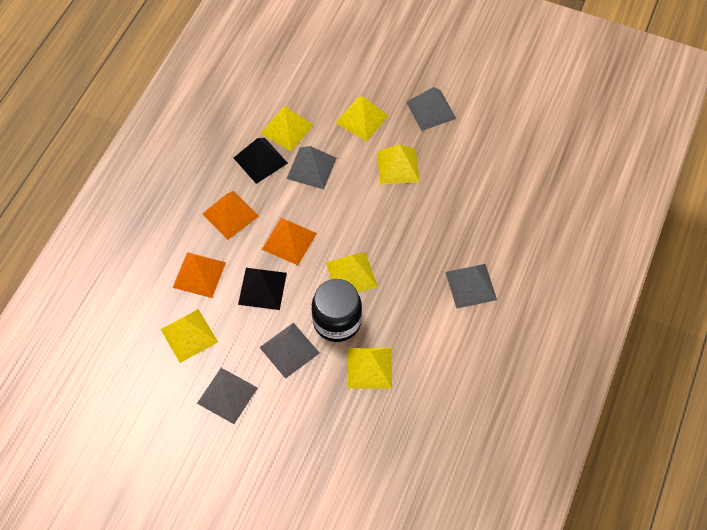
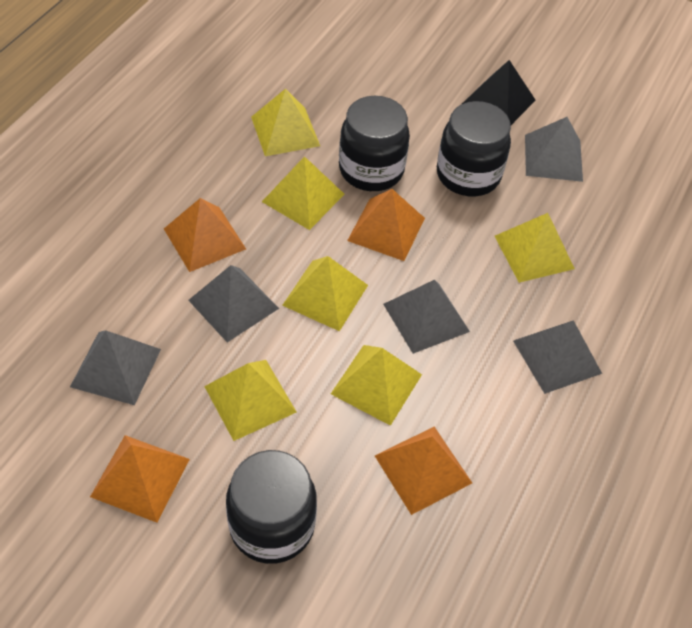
black jar: [312,279,362,342] = 1 -> [226,450,317,564] [339,96,410,191] [437,101,511,196] = 3
black pyramid: [234,138,288,184] [238,268,287,310] = 2 -> [462,60,536,125] = 1
orange pyramid: [173,252,226,298] [203,191,259,240] [262,218,317,265] = 3 -> [90,435,190,523] [164,198,246,272] [347,189,425,261] [375,427,472,515] = 4

